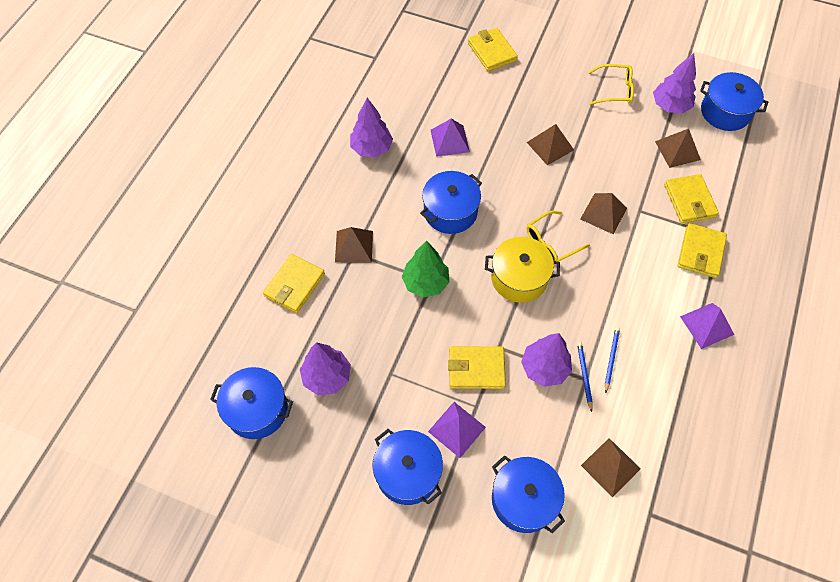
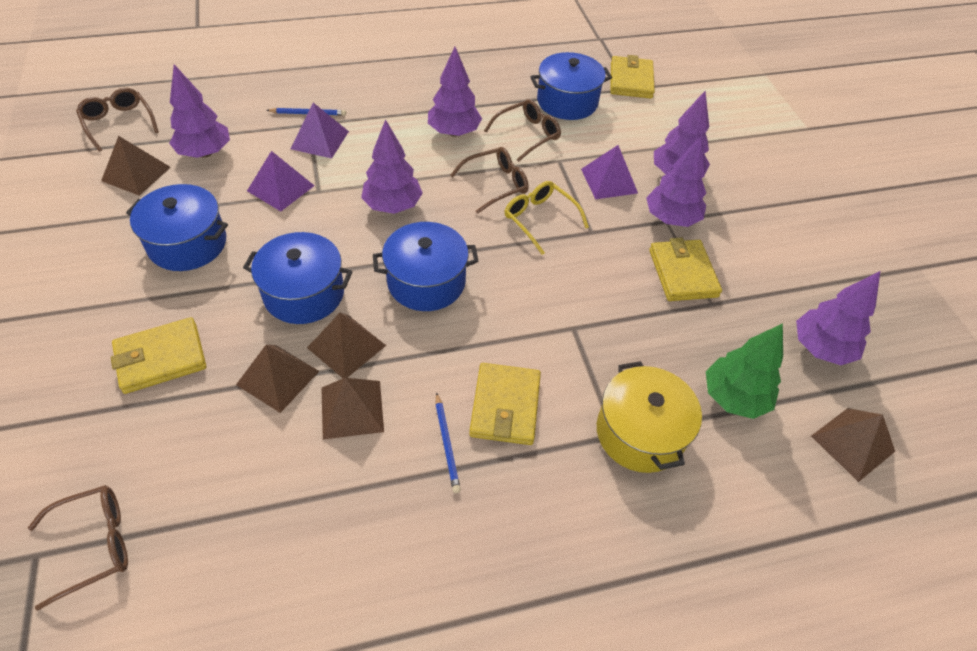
blue pot: [210,367,293,439] [373,429,443,505] [420,171,482,234] [492,455,565,533] [700,72,768,131] = 5 -> [126,184,228,271] [243,232,353,324] [373,222,478,311] [530,52,612,120] = 4
brown glasses: none = 0 -> [28,485,128,611] [76,88,159,152] [450,147,529,214] [484,99,561,162] = 4
purple tree: [300,342,351,395] [350,98,393,158] [521,333,572,387] [653,53,696,114] = 4 -> [169,64,230,158] [361,119,423,214] [428,47,482,137] [646,135,706,227] [654,91,710,174] [796,271,880,365] = 6
yellow glasses: [527,211,590,262] [588,64,634,105] = 2 -> [505,181,589,255] = 1
yellow wallet: [263,254,325,313] [448,346,506,389] [468,28,518,71] [664,174,719,224] [678,223,727,278] = 5 -> [111,317,206,394] [469,363,541,445] [610,55,655,98] [649,238,722,301] = 4

